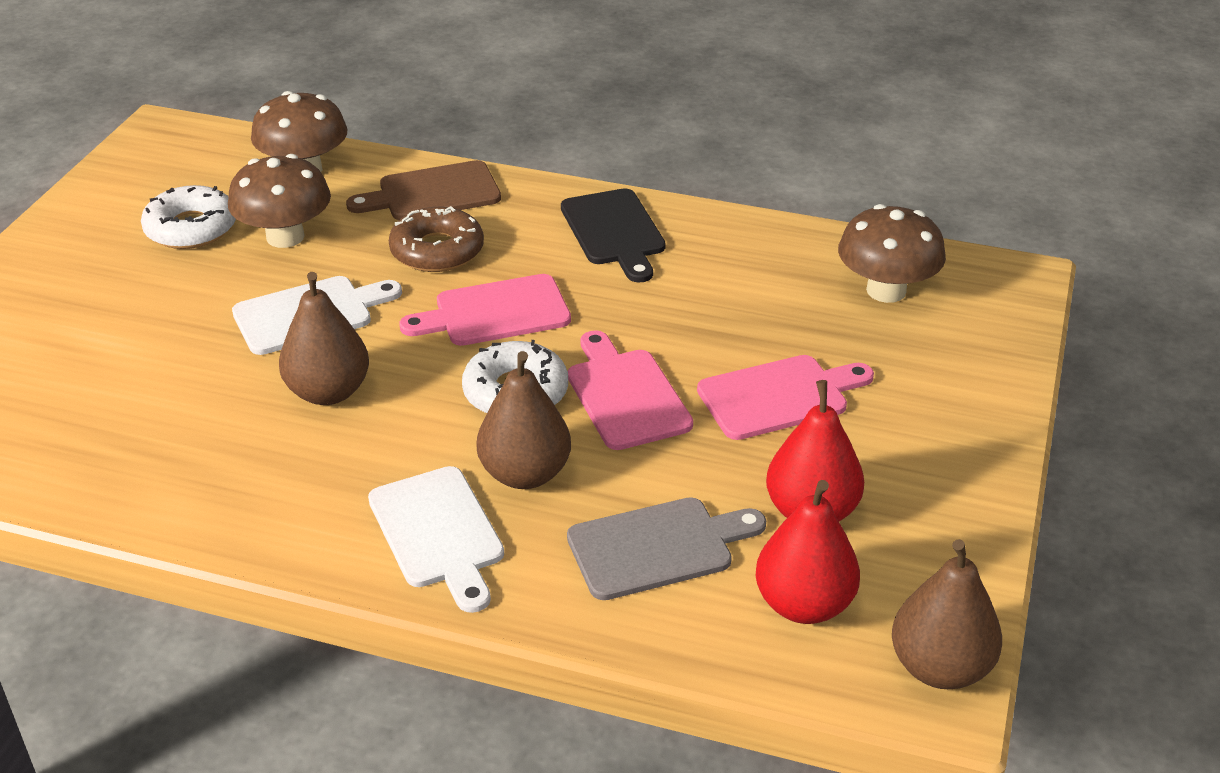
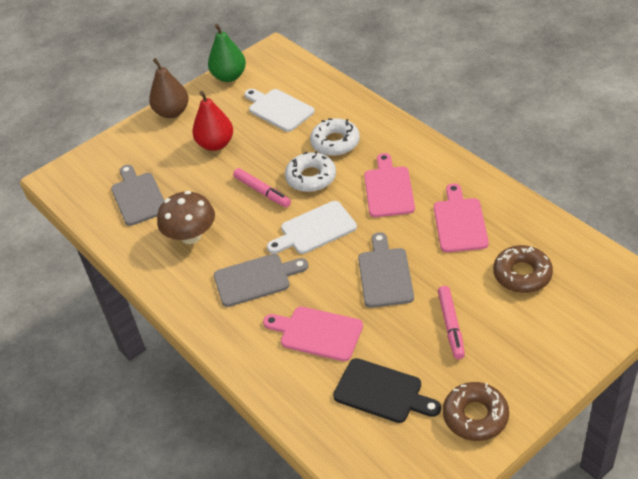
brown cutting board: [346,160,501,220] = 1 -> none = 0
brown donut: [389,206,484,272] = 1 -> [443,382,509,441] [493,245,553,293] = 2
brown mushroom: [228,154,331,248] [251,91,348,172] [838,204,946,303] = 3 -> [157,191,215,244] = 1
brown pear: [279,272,369,405] [477,351,571,489] [892,539,1002,689] = 3 -> [149,58,189,118] = 1
green pear: none = 0 -> [208,24,246,82] = 1
grey cutting board: [567,497,766,600] = 1 -> [111,165,165,226] [214,254,309,307] [358,232,414,308] = 3
pink marker: none = 0 -> [233,168,291,207] [438,286,465,359] = 2
red pear: [756,480,860,624] [766,380,864,521] = 2 -> [192,91,233,151] = 1

